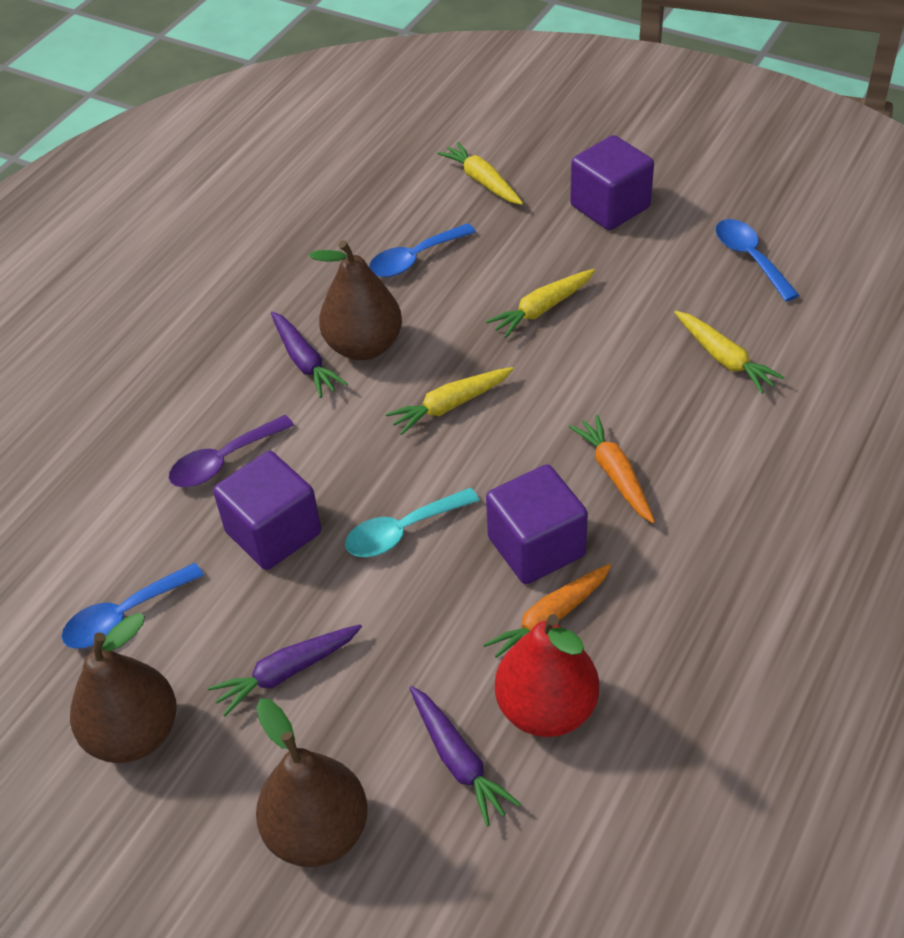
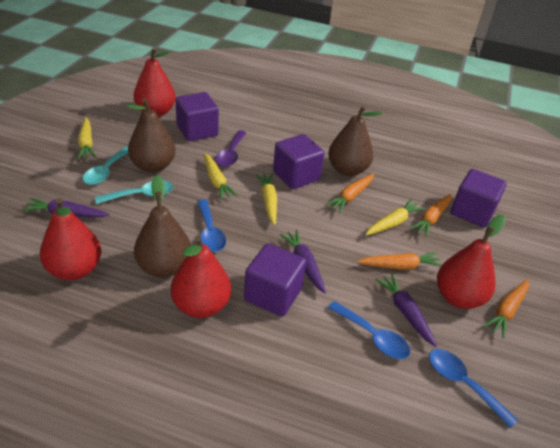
orange carrot: [483,564,611,658] [569,415,655,523] = 2 -> [325,174,374,213] [357,252,442,269] [410,194,452,237] [483,279,529,339] = 4
purple cube: [213,451,321,570] [486,464,588,584] [570,135,654,230] = 3 -> [175,92,219,141] [244,243,306,317] [273,134,325,189] [451,169,507,228] = 4
red pear: [495,614,599,737] = 1 -> [40,198,101,280] [134,48,176,117] [171,236,231,318] [437,215,506,309] = 4
turquoise spoon: [345,488,480,557] = 1 -> [83,146,128,185] [95,180,174,204] = 2

